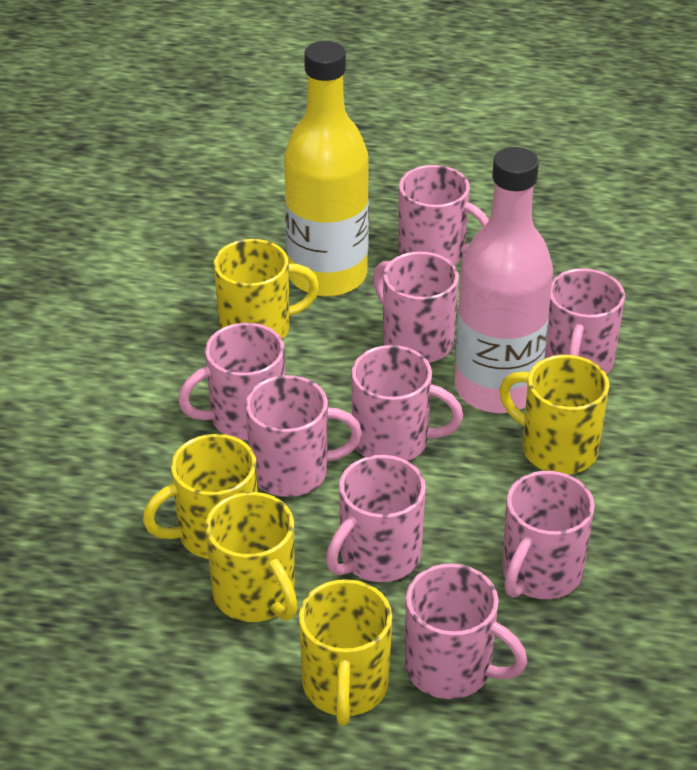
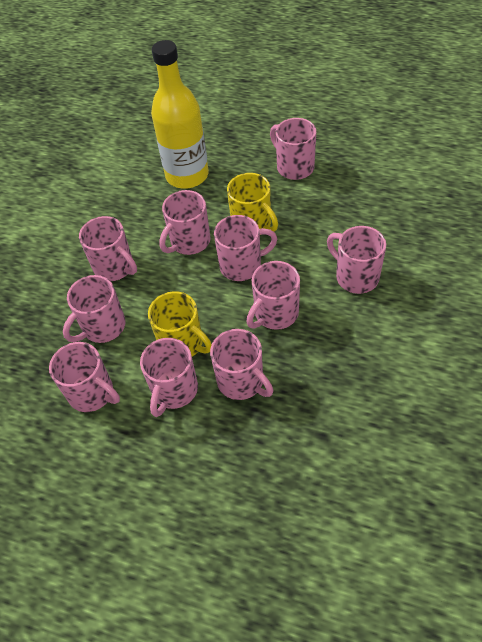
pink bottle: [455,147,553,413] = 1 -> none = 0
pink mug: [178,323,285,440] [245,375,362,497] [326,455,426,582] [351,345,463,461] [373,252,459,363] [398,165,489,265] [405,563,528,699] [502,471,595,599] [545,268,625,375] = 9 -> [49,342,120,412] [63,275,126,343] [79,216,137,281] [140,338,198,417] [159,190,211,255] [210,329,273,400] [214,215,277,281] [246,261,300,330] [270,118,316,180] [327,226,386,294] = 10
yellow mug: [143,434,257,559] [206,492,298,622] [214,239,319,340] [299,579,392,726] [499,355,609,475] = 5 -> [148,291,212,357] [227,173,278,232] = 2

